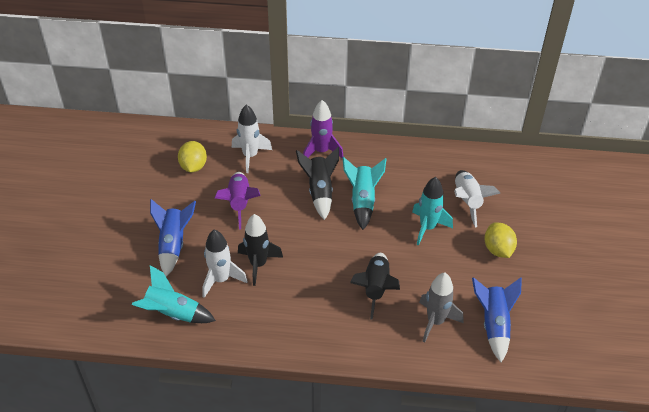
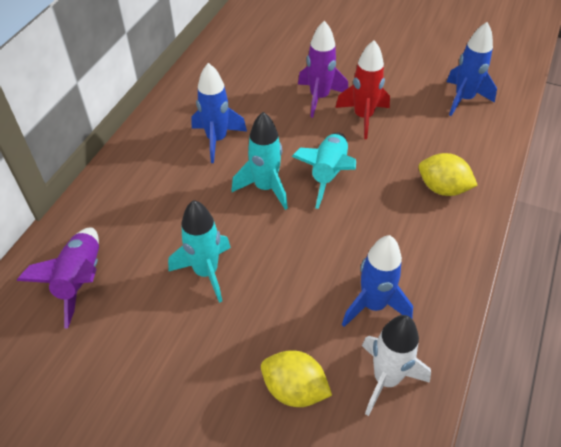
black rocket: [238,214,283,286] [296,147,339,220] [350,253,400,320] = 3 -> none = 0
blue rocket: [150,199,196,277] [472,277,522,362] = 2 -> [191,63,247,163] [342,235,413,327] [446,22,497,116] = 3
grey rocket: [419,272,463,343] = 1 -> none = 0
red rocket: none = 0 -> [335,40,390,139] = 1
white rocket: [202,230,248,298] [232,105,272,173] [454,170,500,227] = 3 -> [362,315,431,416] = 1

